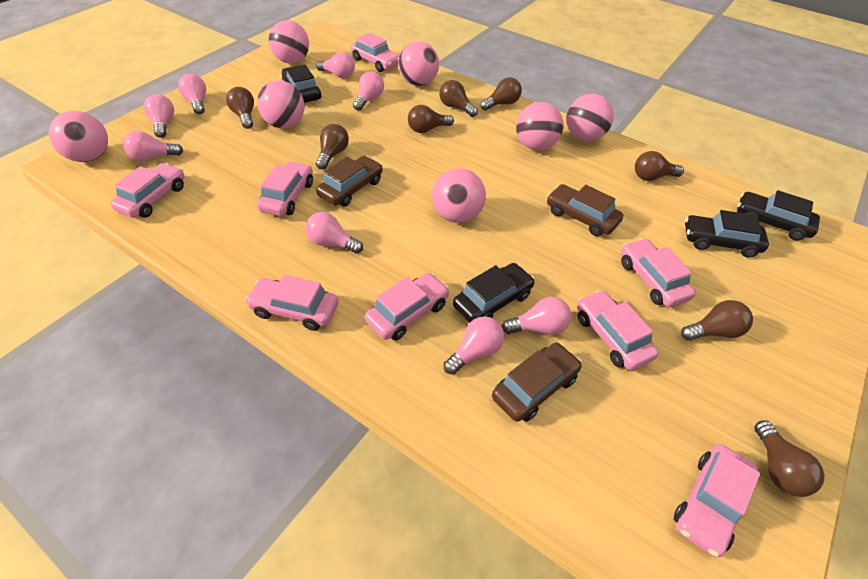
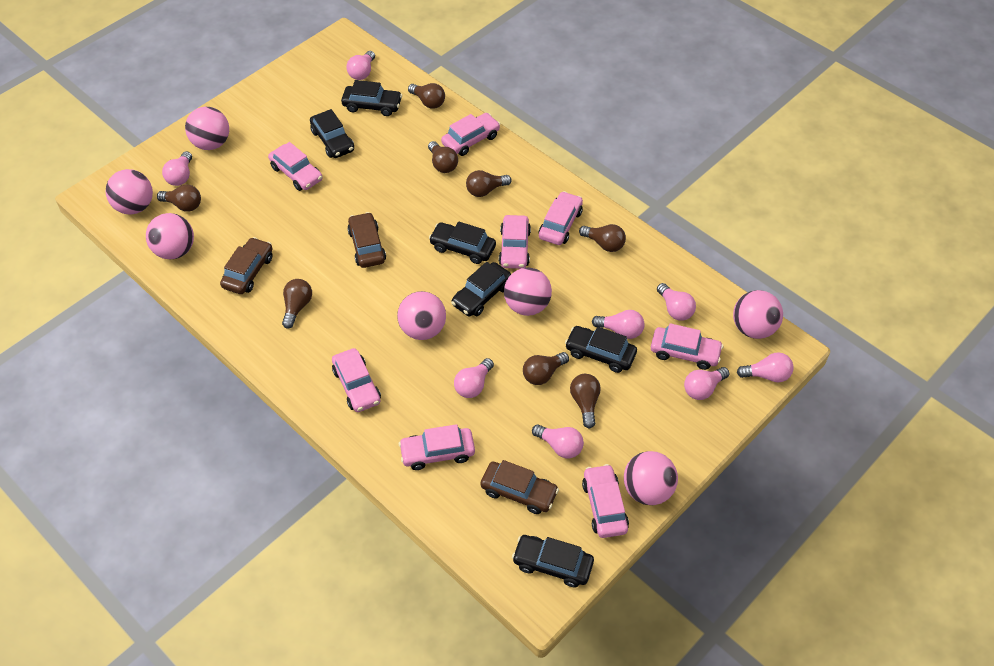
black car: [282,65,321,103] [453,263,535,323] [685,210,769,258] [737,190,820,241] = 4 -> [310,109,354,158] [341,80,402,116] [429,221,496,264] [451,262,511,317] [512,535,594,587] [565,326,637,373] = 6

